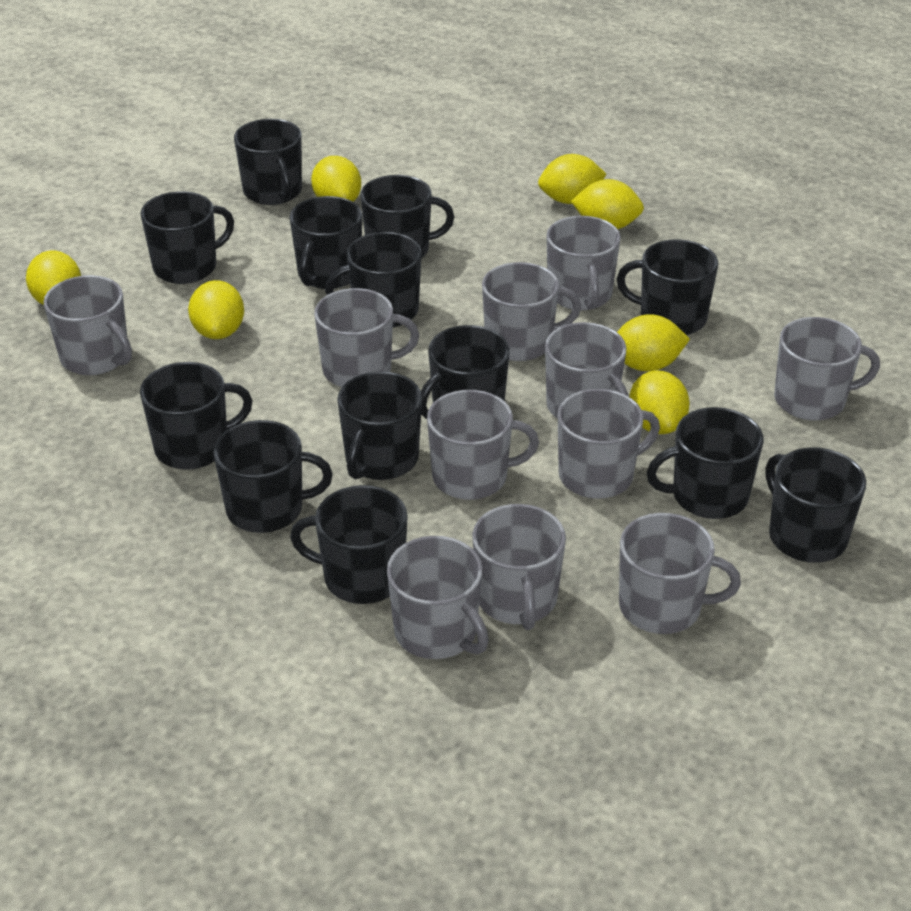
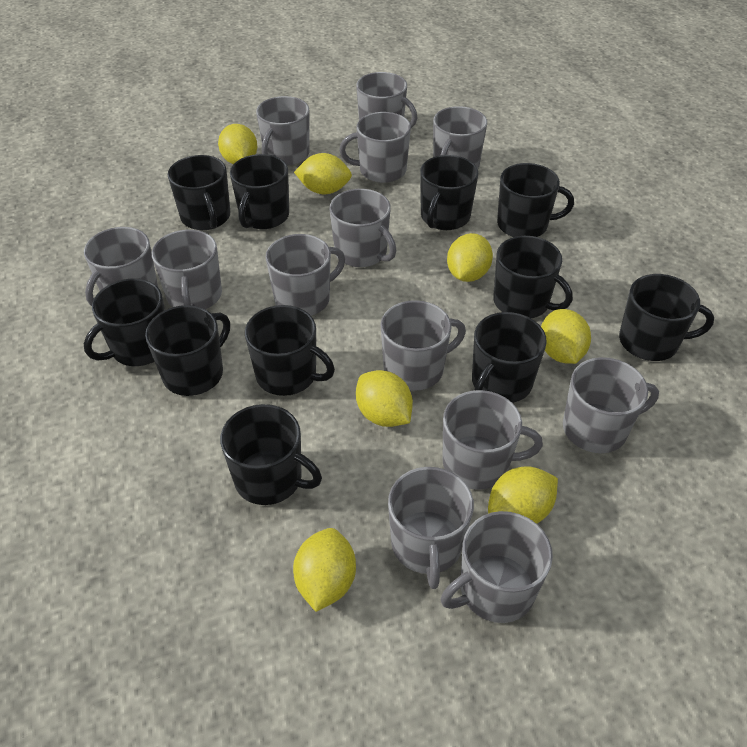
black mug: [140,191,234,284] [140,362,252,470] [213,420,333,533] [234,119,302,205] [289,196,362,289] [290,485,408,604] [325,232,422,327] [337,371,422,480] [361,175,454,258] [421,325,510,419] [617,239,718,335] [646,407,763,519] [765,447,866,563] = 13 -> [84,279,165,366] [145,305,230,396] [168,155,230,230] [220,404,322,505] [230,154,289,229] [245,305,335,396] [420,155,478,230] [472,312,547,403] [493,236,573,318] [497,163,574,237] [619,274,714,361] = 11
grey mug: [44,275,132,375] [314,288,419,387] [387,536,489,659] [427,390,539,500] [472,504,566,630] [482,262,581,361] [545,322,629,419] [547,216,621,310] [558,389,660,499] [619,513,741,634] [774,317,880,421] = 11 -> [84,227,158,306] [152,230,222,309] [256,96,310,166] [266,234,345,316] [330,189,396,267] [339,112,411,183] [356,72,417,128] [380,300,466,391] [388,467,474,589] [433,106,487,169] [441,511,553,623] [443,390,543,490] [563,357,659,453] = 13

